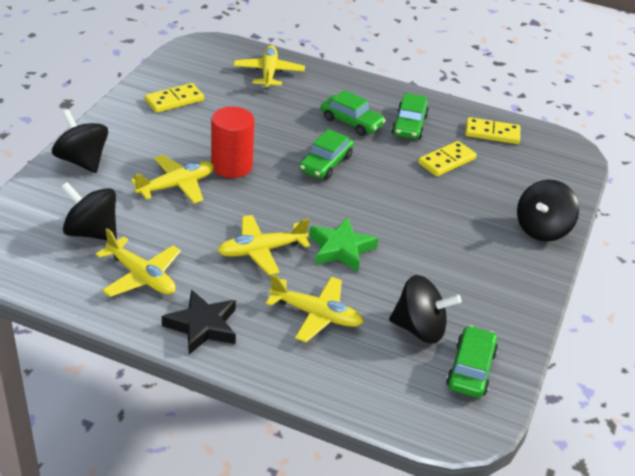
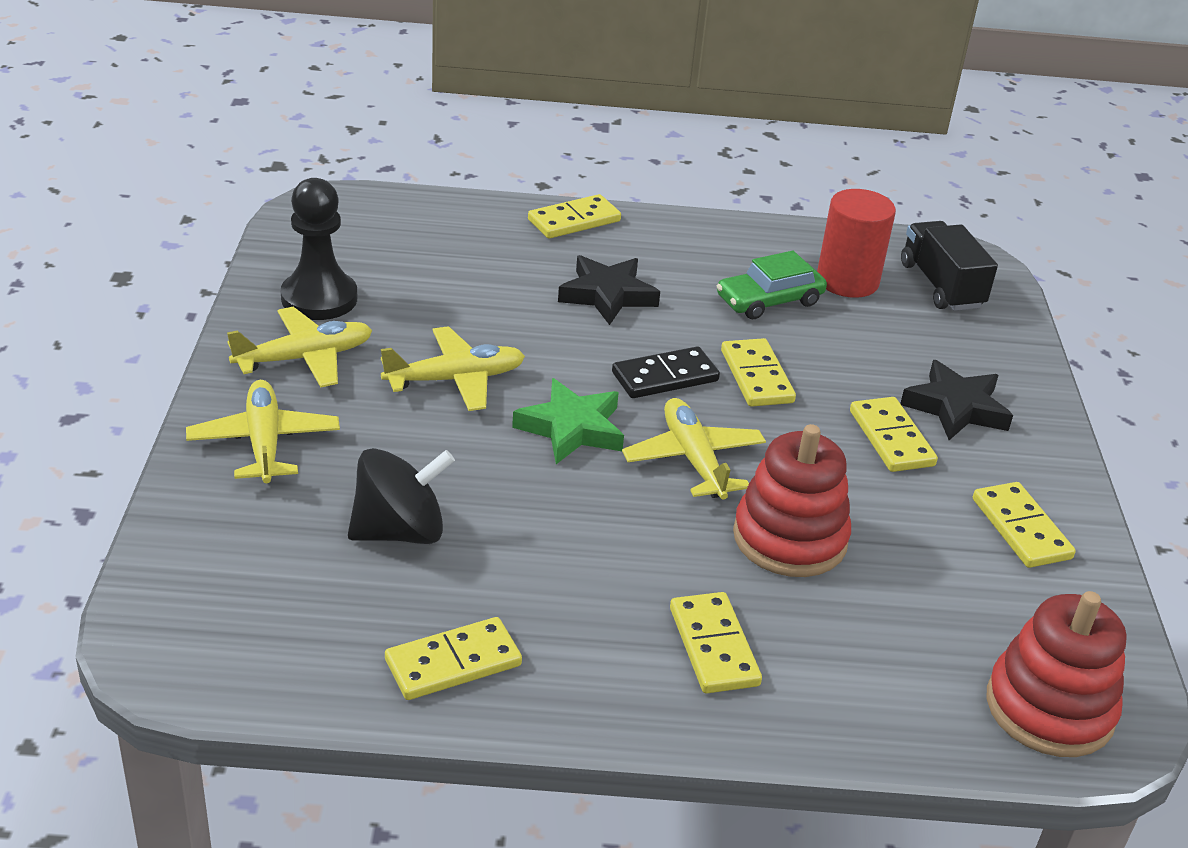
black domino: none = 0 -> [612,346,720,398] = 1
black pawn: none = 0 -> [281,178,357,320] = 1
black spinning top: [52,110,108,173] [62,182,117,240] [389,275,462,344] [517,180,579,241] = 4 -> [348,448,455,544] = 1
black star: [162,290,236,354] = 1 -> [558,255,660,325] [900,360,1013,440] = 2
black truck: none = 0 -> [901,221,998,311] = 1
green car: [299,129,354,180] [321,90,386,136] [391,93,429,139] [446,326,498,398] = 4 -> [717,251,827,319] = 1
red stacking toy: none = 0 -> [733,424,851,577] [987,591,1126,757] = 2
yellow domino: [145,83,204,113] [418,141,477,176] [465,117,520,144] = 3 -> [385,617,522,700] [528,194,621,239] [670,592,762,693] [721,338,796,407] [850,397,938,472] [973,482,1076,568] = 6
yellow plane: [96,228,181,297] [131,155,214,203] [217,215,310,275] [233,45,305,89] [266,274,364,342] = 5 -> [186,380,340,483] [227,307,372,387] [381,326,525,411] [622,398,766,500] = 4

